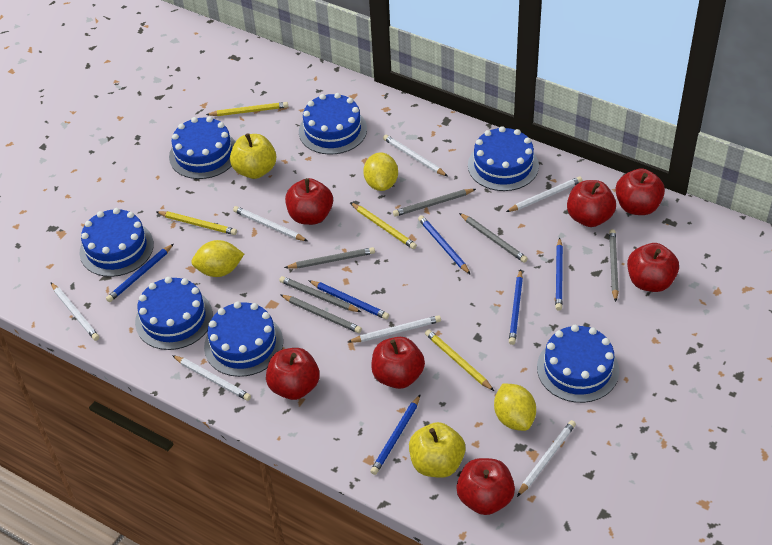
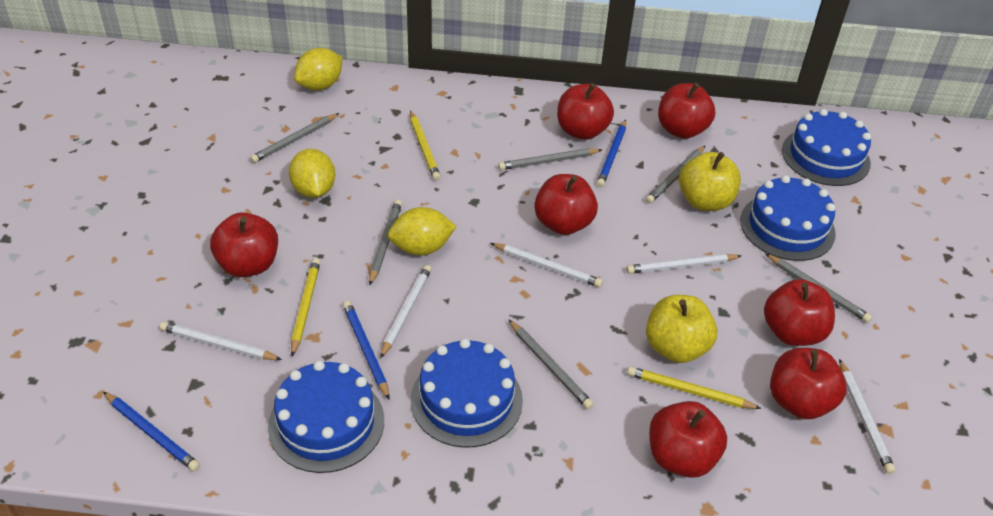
blue cake: [79,208,154,277] [135,277,213,350] [169,116,235,179] [204,302,283,377] [299,93,367,155] [468,126,539,191] [537,325,619,403] = 7 -> [268,361,384,473] [411,338,523,448] [740,175,836,261] [782,109,871,186] = 4
blue pencil: [106,244,173,302] [308,280,389,320] [370,395,420,475] [418,215,471,275] [509,269,523,345] [555,238,563,311] = 6 -> [103,392,200,472] [343,301,389,399] [597,120,626,187] = 3
white pencil: [51,283,99,341] [172,355,251,401] [233,206,307,241] [348,315,441,343] [383,135,448,176] [506,177,582,212] [517,420,576,497] = 7 -> [160,322,282,360] [380,265,432,359] [491,243,603,287] [626,254,741,274] [839,359,895,474] = 5
yellow pencil: [156,211,237,235] [206,102,288,116] [350,202,417,249] [425,329,494,391] = 4 -> [291,258,320,356] [410,110,441,180] [627,366,762,409] = 3

